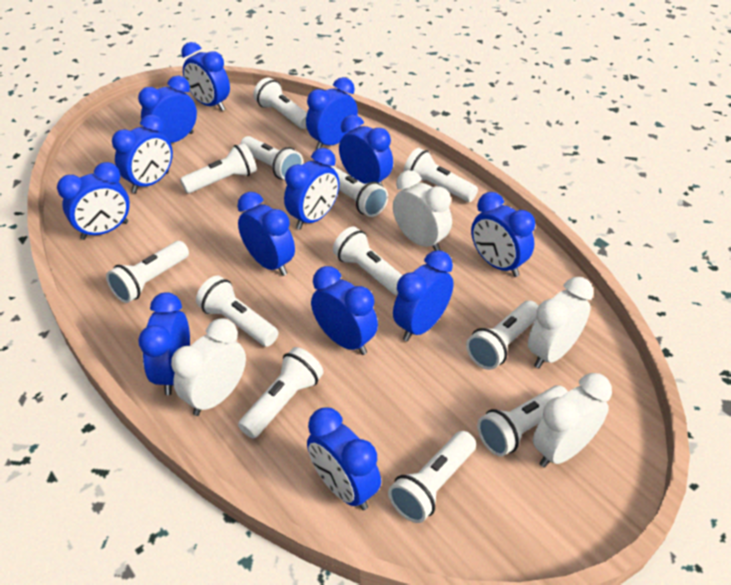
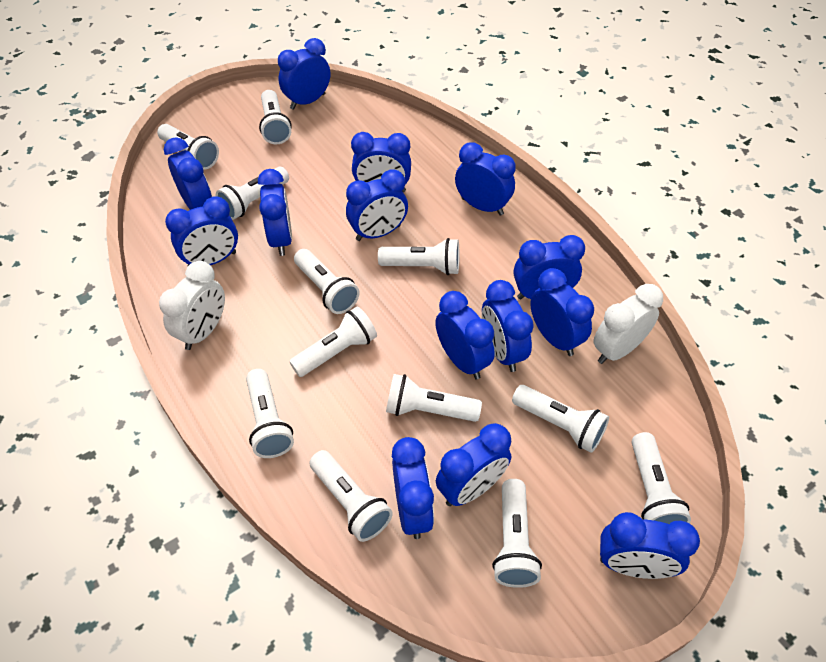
blue clock: [57,162,130,240] [112,114,173,193] [138,76,197,143] [138,292,190,395] [181,42,230,111] [237,192,295,276] [284,148,339,230] [306,77,358,150] [307,408,381,510] [311,266,378,355] [339,115,393,187] [393,250,453,341] [471,192,535,277] = 13 -> [164,137,212,210] [165,196,238,267] [258,169,292,256] [278,38,330,110] [346,169,408,241] [351,132,411,192] [392,437,434,539] [435,291,495,379] [436,423,511,506] [455,142,515,216] [482,280,534,372] [514,235,585,299] [530,268,594,356] [600,512,700,579] = 14
white clock: [171,318,246,416] [393,170,452,251] [528,277,594,368] [533,373,612,468] = 4 -> [159,261,225,350] [593,284,663,364] = 2

